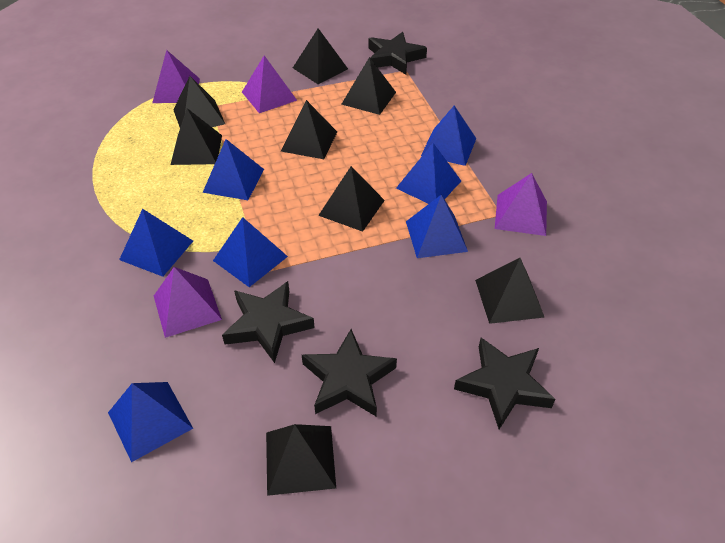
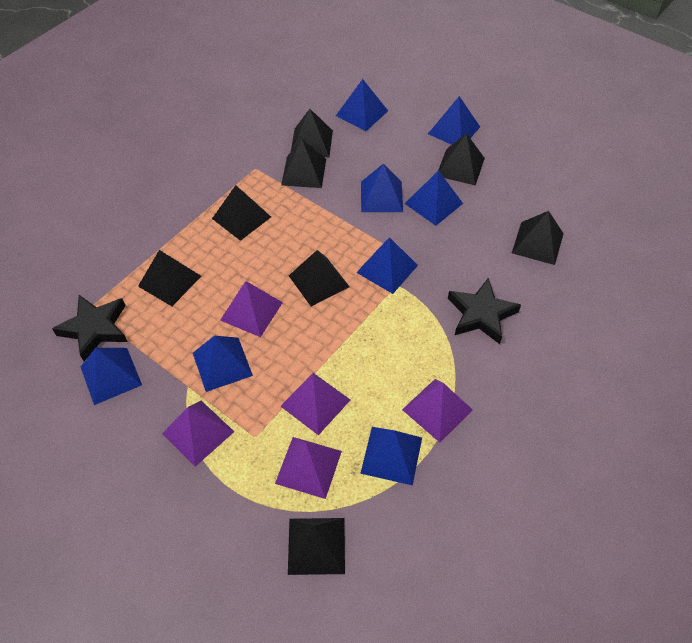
black star: [222,281,315,363] [302,329,397,416] [368,32,427,75] [454,338,555,429] = 4 -> [52,295,127,361] [448,278,521,344] = 2
blue pyramid: [108,382,193,462] [119,209,193,277] [203,139,264,200] [213,217,288,287] [396,143,461,204] [406,195,468,258] [421,106,476,166] = 7 -> [81,348,142,405] [193,336,253,392] [336,79,388,131] [356,237,418,294] [360,427,422,486] [361,163,403,212] [405,170,463,226] [428,96,480,145] = 8
purple pyramid: [152,50,200,103] [154,267,222,338] [242,55,297,113] [495,173,547,236] = 4 -> [162,401,234,467] [220,281,283,337] [275,437,342,499] [280,373,350,435] [402,379,473,442] = 5

